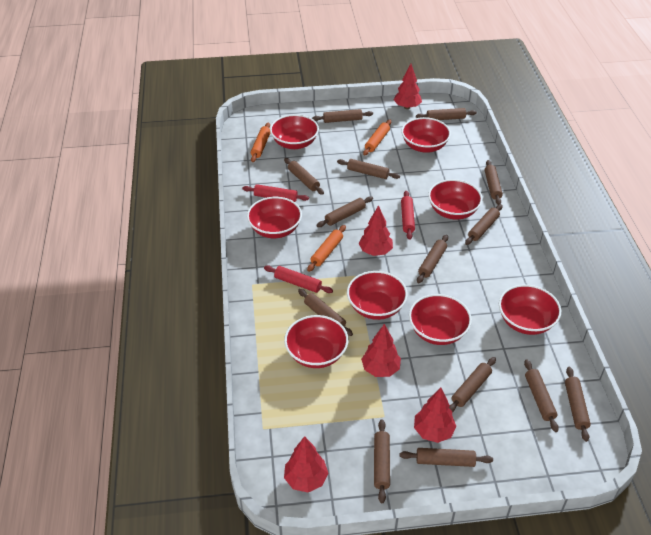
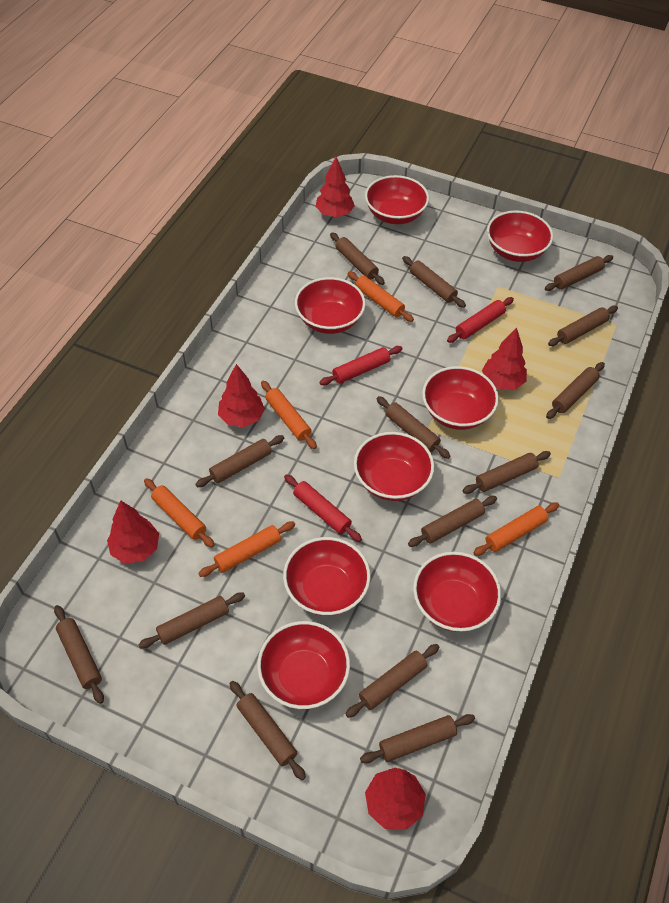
orange rolling pin: [251,123,270,162] [307,225,346,272] [363,120,391,156] = 3 -> [144,478,214,548] [198,521,295,577] [261,381,317,449] [347,272,414,322] [473,502,559,556] = 5

